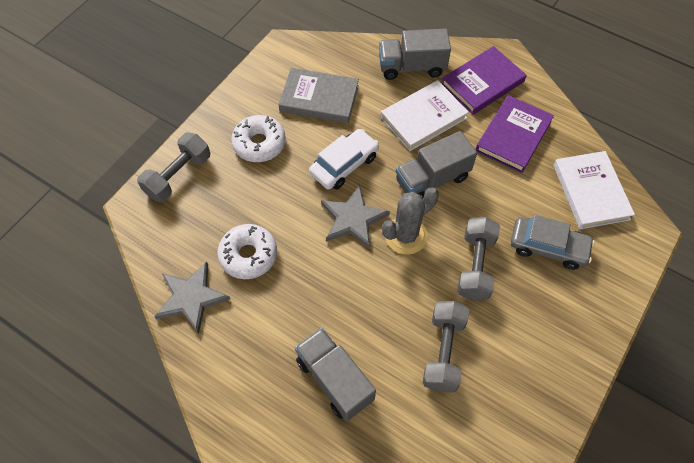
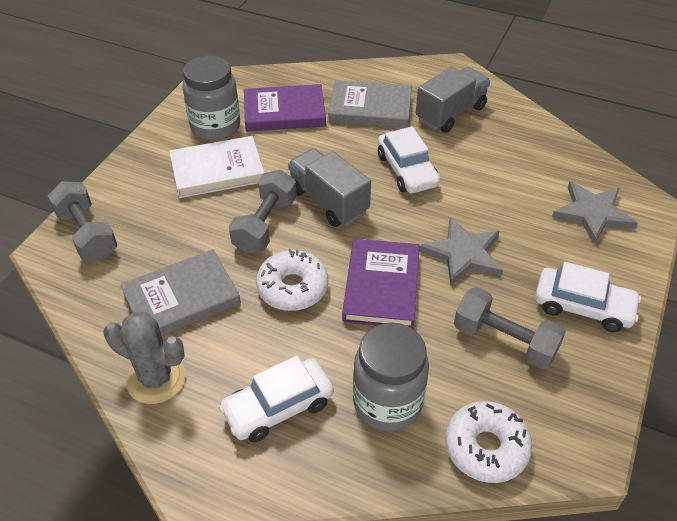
grey book: [278,68,359,123] = 1 -> [120,249,241,336] [328,80,412,128] = 2
grey car: [511,215,594,270] = 1 -> none = 0
grey jar: none = 0 -> [183,56,240,141] [353,322,429,431] = 2
grey truck: [295,328,376,421] [379,29,451,80] [396,131,477,198] = 3 -> [288,148,371,227] [416,66,490,133] = 2
white book: [381,80,469,151] [553,151,635,229] = 2 -> [169,136,264,198] = 1
white car: [309,129,379,190] = 1 -> [219,356,334,442] [378,127,440,193] [535,262,641,332] = 3

